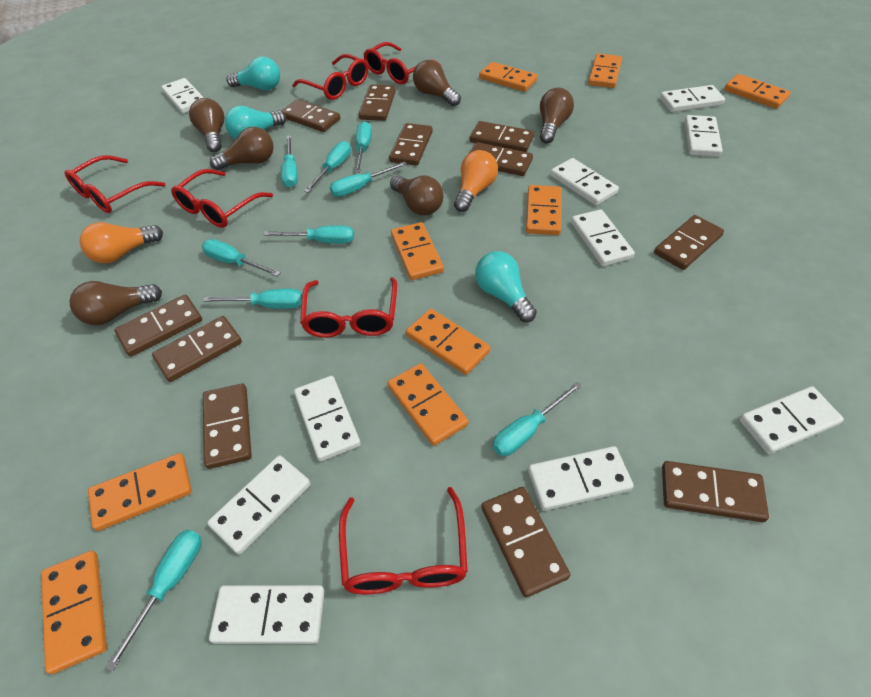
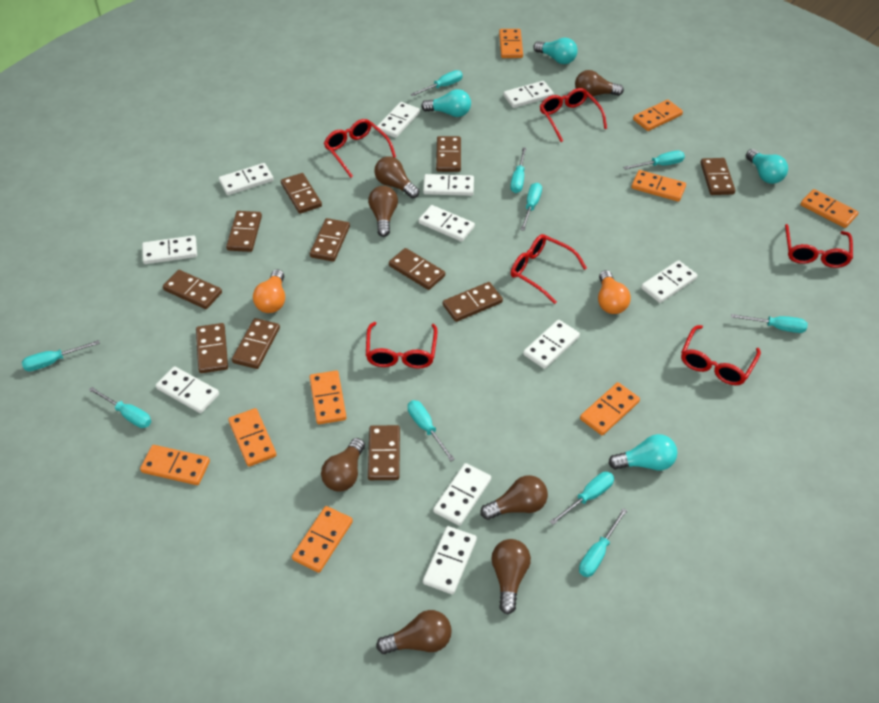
brown light bulb: [69,281,162,325] [189,98,225,152] [210,127,274,170] [390,175,443,215] [413,60,461,106] [540,87,574,143] = 6 -> [321,438,365,492] [368,186,398,237] [374,156,419,199] [376,610,452,654] [480,475,548,520] [491,539,531,614] [575,70,624,97] = 7
turquoise light bulb: [225,106,286,139] [226,56,280,90] [475,251,537,322] = 3 -> [421,89,471,117] [533,38,578,64] [608,434,677,470] [746,149,788,184] = 4
turquoise screwdriver: [105,530,202,671] [202,239,281,276] [203,289,302,309] [263,226,354,244] [281,135,298,188] [304,141,351,193] [330,161,407,197] [355,121,372,173] [493,382,582,456] = 9 -> [22,340,100,371] [89,387,151,428] [408,400,455,461] [411,70,463,96] [510,147,526,193] [520,183,542,231] [550,472,614,525] [579,508,627,577] [623,151,685,170] [731,314,808,333] = 10
white domino: [161,78,204,113] [207,455,310,555] [209,585,325,644] [294,376,361,461] [528,446,634,511] [551,158,619,205] [571,209,635,266] [660,85,725,112] [684,115,723,157] [739,386,844,454] = 10 -> [142,235,197,264] [156,366,219,413] [219,163,274,195] [377,102,420,138] [418,205,475,242] [423,174,474,196] [423,526,477,594] [433,463,491,526] [503,81,554,108] [523,320,580,369] [641,260,697,303] = 11

